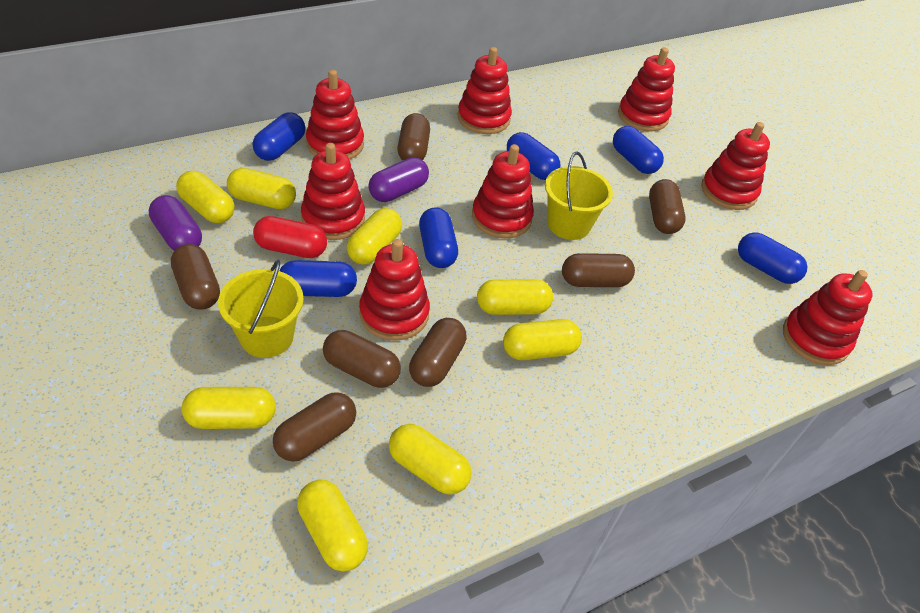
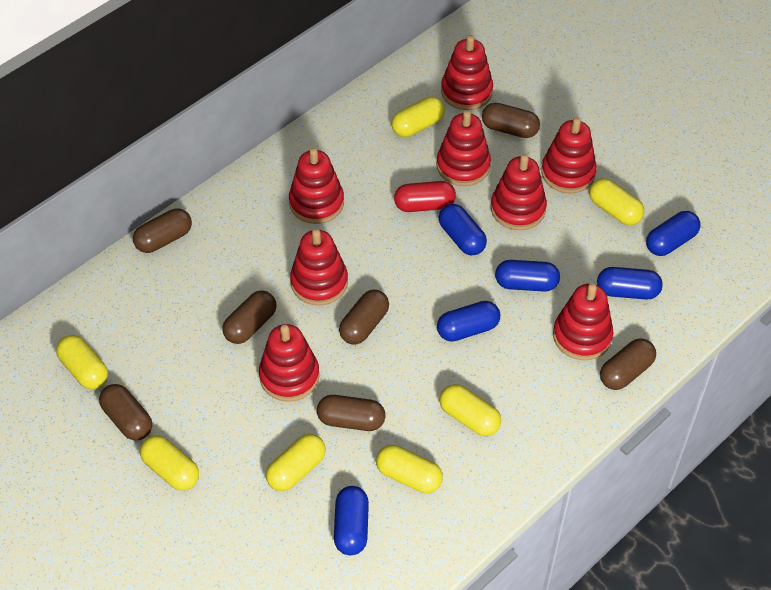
purple capsule: [149,195,202,251] [368,157,429,202] = 2 -> none = 0
yellow bucket: [218,260,304,358] [545,152,613,240] = 2 -> none = 0
yellow capsule: [176,171,235,223] [182,387,276,429] [227,168,296,209] [297,480,368,572] [346,208,402,265] [389,424,472,495] [477,279,553,315] [503,319,582,360] = 8 -> [56,335,108,389] [140,435,199,491] [266,434,325,491] [376,445,443,493] [391,96,445,137] [439,384,501,436] [589,178,644,225] = 7

